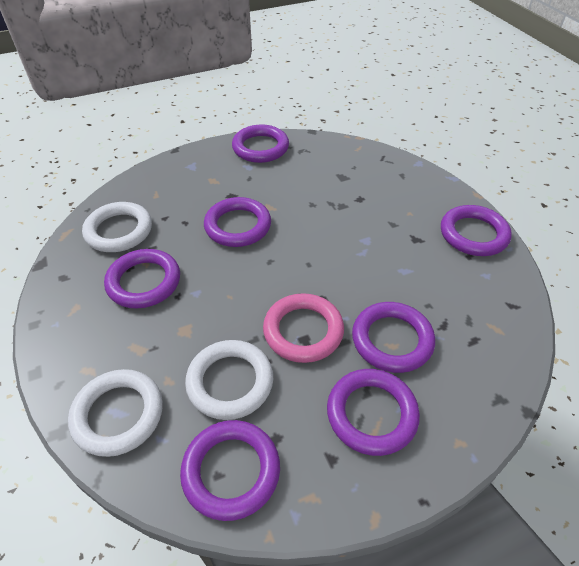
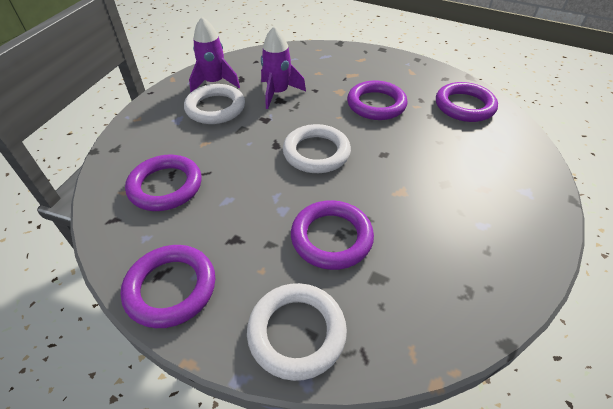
pink ring: [263,293,344,363] = 1 -> none = 0
purple ring: [104,249,180,309] [180,420,280,521] [204,197,271,247] [232,124,289,163] [327,369,420,456] [352,302,435,373] [441,205,512,256] = 7 -> [120,245,215,328] [125,155,202,211] [291,200,374,270] [347,80,408,120] [436,82,498,122] = 5
purple rocket: none = 0 -> [189,17,240,92] [261,26,306,109] = 2

